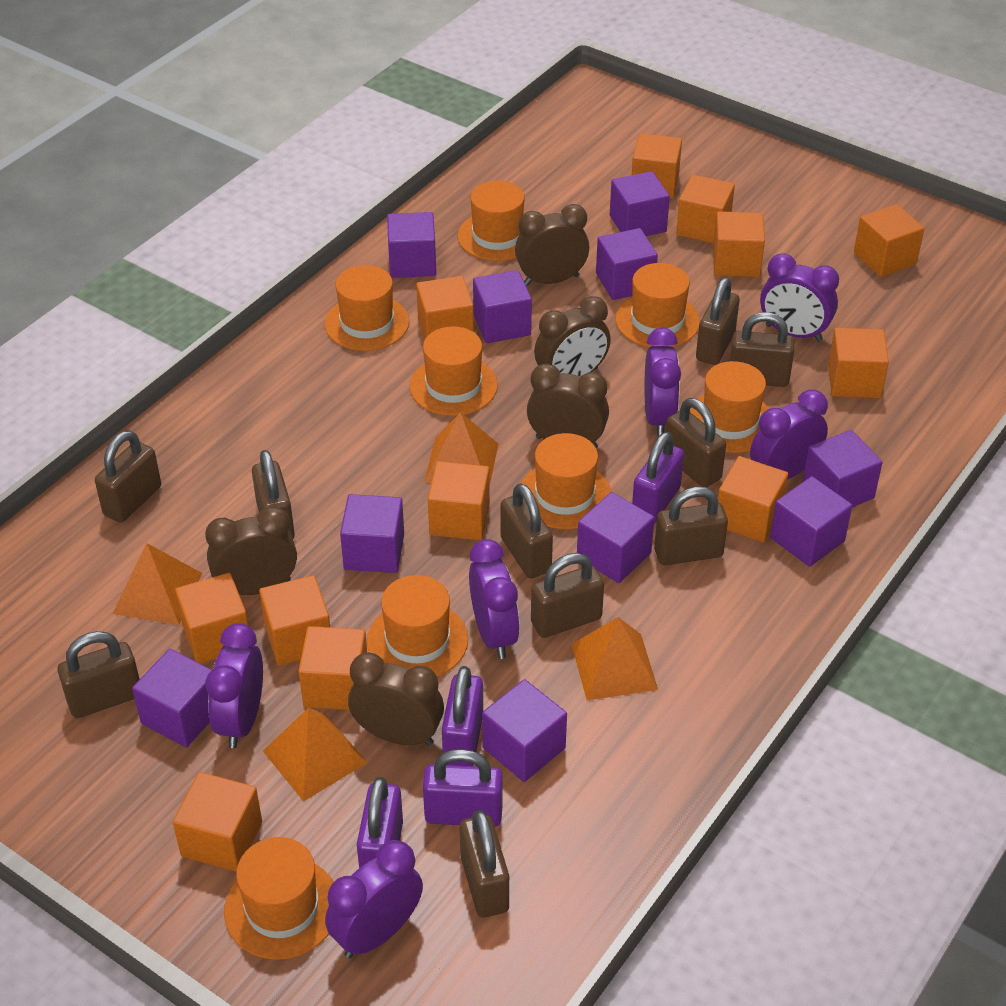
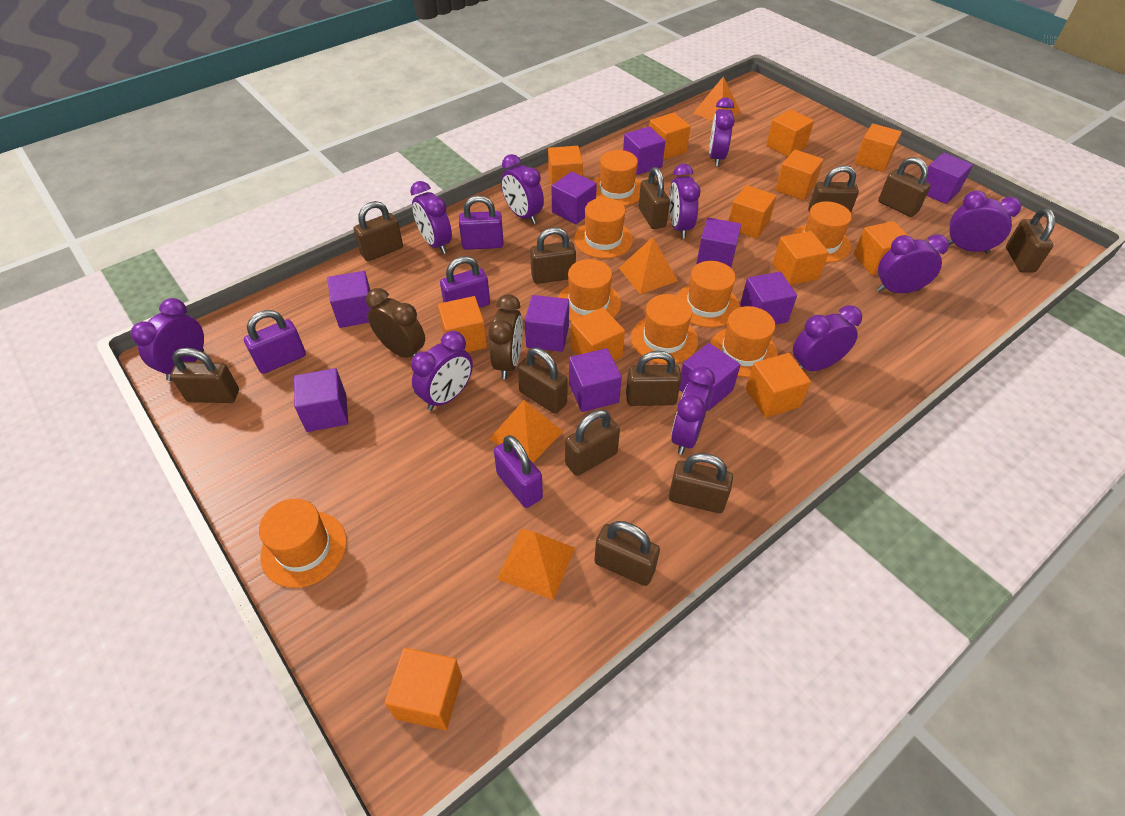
brown clock: [205,506,297,595] [348,652,444,746] [515,204,589,286] [527,364,609,449] [534,296,611,377] = 5 -> [366,288,425,358] [489,294,523,379] = 2
brown padlock: [58,631,140,718] [95,430,161,523] [252,450,295,539] [460,810,509,918] [501,483,553,578] [531,553,604,638] [654,487,728,565] [666,398,726,488] [696,278,740,365] [730,312,795,387] = 10 -> [170,348,239,403] [354,201,403,261] [517,348,567,414] [530,227,576,284] [565,410,620,476] [594,521,660,586] [626,351,682,406] [638,167,670,229] [669,453,733,513] [808,165,859,212] [878,157,931,217] [1006,208,1055,273] = 12
purple clock: [206,623,263,748] [325,840,423,958] [469,539,520,659] [645,328,681,437] [750,390,828,480] [760,253,839,342] = 6 -> [130,298,204,381] [410,181,452,254] [411,331,473,411] [501,154,544,224] [669,164,700,238] [671,366,715,455] [709,97,734,167] [793,305,862,371] [877,234,949,293] [948,191,1021,254] = 10

